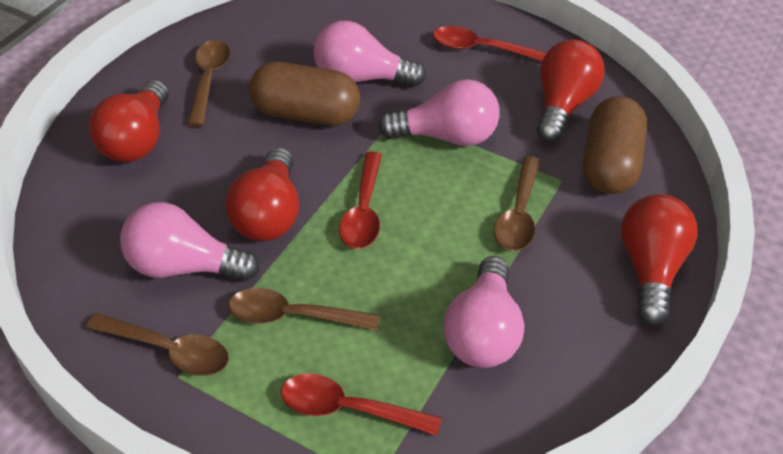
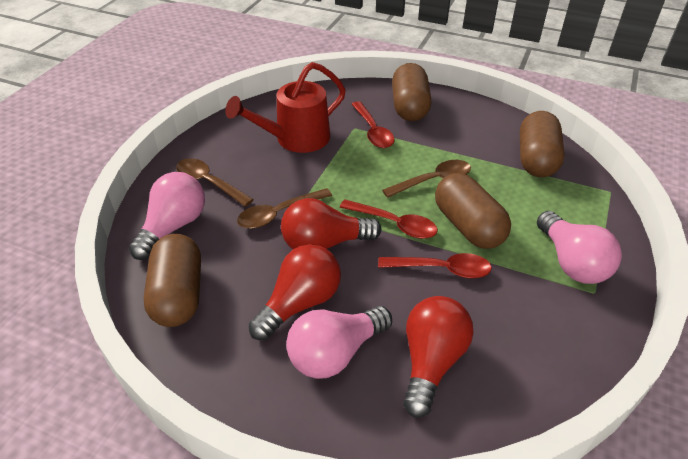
brown capsule: [249,62,360,126] [583,96,647,194] = 2 -> [144,234,201,327] [392,63,431,121] [435,173,511,249] [520,111,565,177] = 4
brown spoon: [86,313,229,376] [188,40,230,127] [229,288,380,331] [494,156,540,251] = 4 -> [176,158,254,207] [237,188,332,229] [382,160,471,198] = 3
pink light bulb: [120,202,260,281] [313,21,426,87] [378,79,500,146] [443,256,525,368] = 4 -> [129,172,205,260] [286,306,392,379] [537,211,622,284] = 3
red light bulb: [89,80,169,162] [225,147,299,241] [537,39,604,142] [621,194,698,325] = 4 -> [248,244,341,340] [281,198,382,249] [403,296,473,418] = 3
red watering can: none = 0 -> [225,62,346,153] = 1

